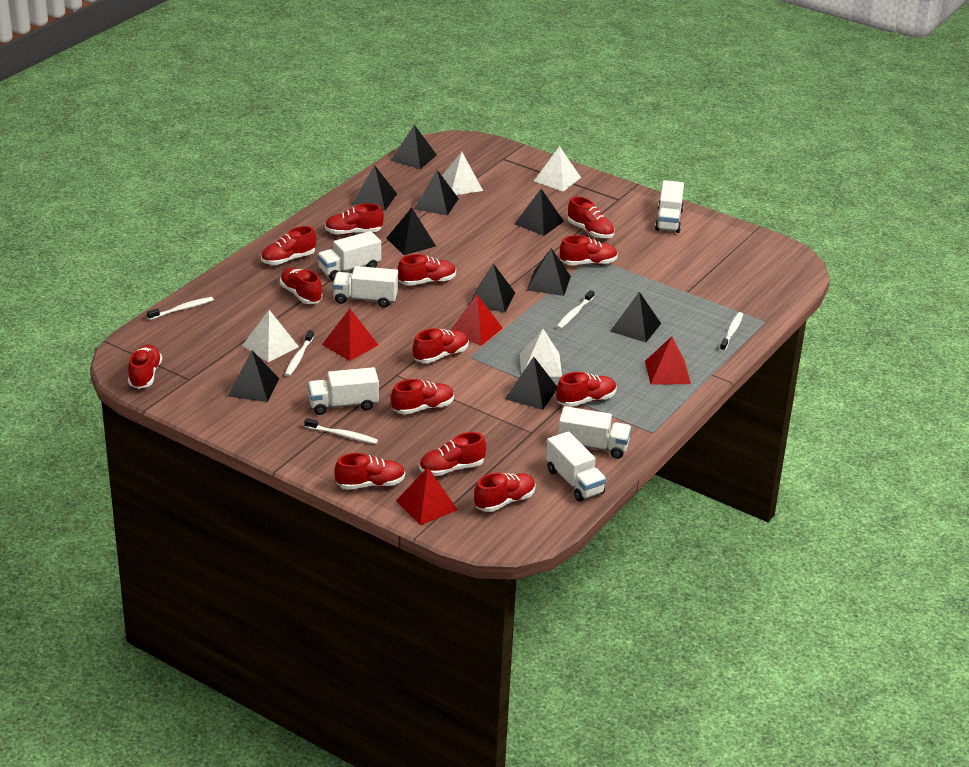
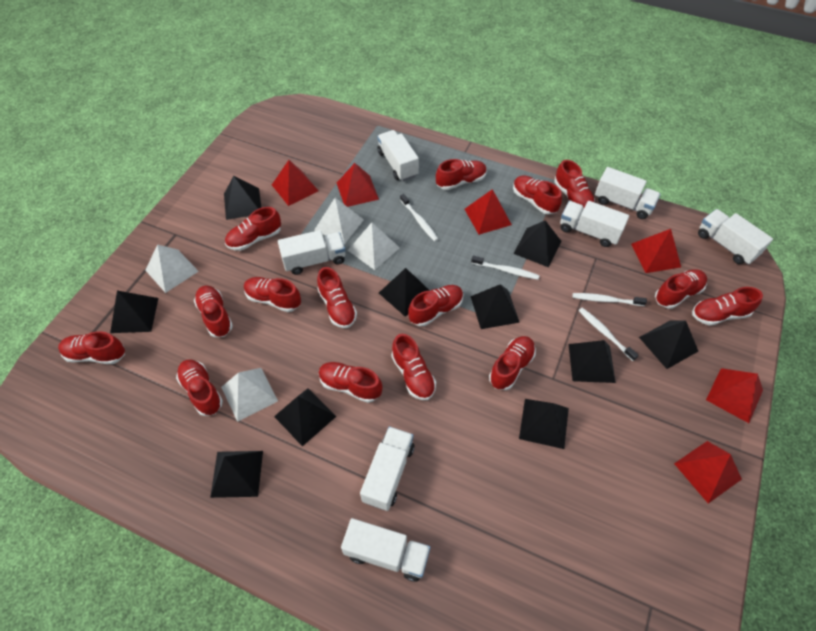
red pyramid: [322,309,378,361] [396,467,458,525] [450,295,503,346] [645,336,691,385] = 4 -> [272,160,318,206] [337,163,379,207] [465,189,512,235] [631,229,681,273] [674,441,742,503] [706,368,763,423] = 6
red shoe: [128,345,162,389] [261,226,316,265] [280,268,323,304] [325,203,384,235] [335,453,405,490] [391,379,454,415] [397,254,456,286] [413,328,469,363] [419,432,486,476] [474,473,536,512] [556,372,617,407] [560,235,618,265] [568,196,614,238] = 13 -> [58,331,125,364] [176,360,223,416] [194,285,233,337] [225,207,281,251] [244,277,301,312] [317,267,357,328] [319,362,383,403] [391,334,436,400] [408,285,464,326] [436,159,487,190] [489,336,536,390] [513,175,562,215] [554,160,595,212] [655,269,707,309] [692,287,763,326] = 15
white toothbrush: [147,297,214,320] [285,330,314,377] [304,418,378,444] [556,290,594,329] [720,312,743,351] = 5 -> [400,194,438,242] [471,256,540,280] [573,293,647,306] [578,308,639,361] = 4
white truck: [308,367,379,415] [317,231,381,281] [333,266,398,308] [546,431,606,502] [558,406,631,459] [655,180,684,233] = 6 -> [278,230,346,275] [341,518,430,582] [360,426,415,511] [377,130,419,181] [560,201,629,247] [595,167,661,219] [698,209,773,265] = 7

